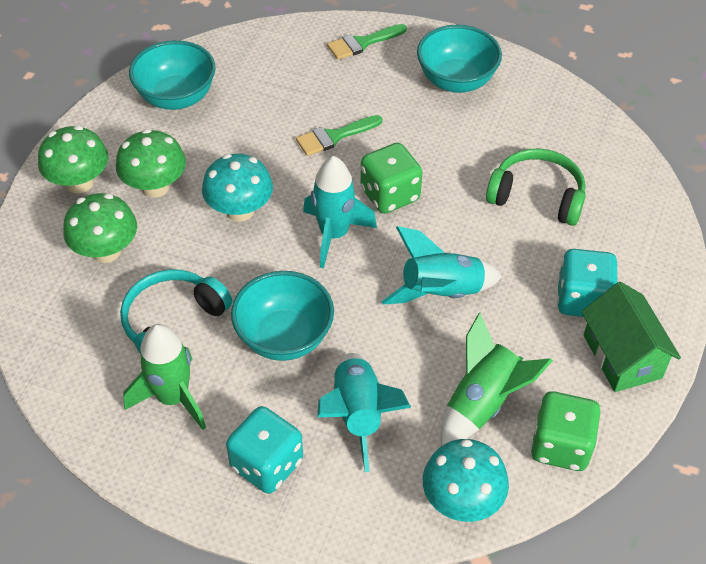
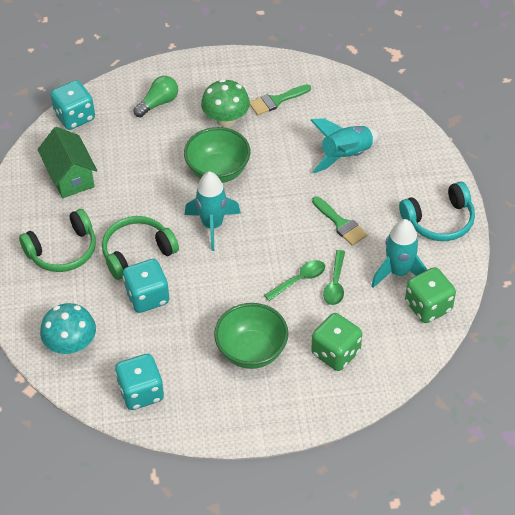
green bowl: none = 0 -> [184,127,250,183] [214,303,289,369] = 2
green headphones: [486,149,586,226] = 1 -> [19,209,96,272] [102,216,179,280] = 2
green light bulb: none = 0 -> [133,76,178,117] = 1
green mushroom: [38,125,108,193] [63,193,137,263] [116,129,186,198] = 3 -> [201,79,250,127] = 1
green rocket: [123,324,206,430] [441,313,553,446] = 2 -> none = 0
green spoon: none = 0 -> [264,260,325,301] [323,250,345,305] = 2
turquoise bowl: [129,40,216,110] [231,271,334,361] [417,25,502,93] = 3 -> none = 0
turquoise dice: [226,406,303,494] [557,249,618,317] = 2 -> [50,80,95,130] [115,354,164,410] [123,259,170,313] = 3
turquoise mushroom: [202,154,273,222] [423,439,509,522] = 2 -> [40,303,96,355] = 1

